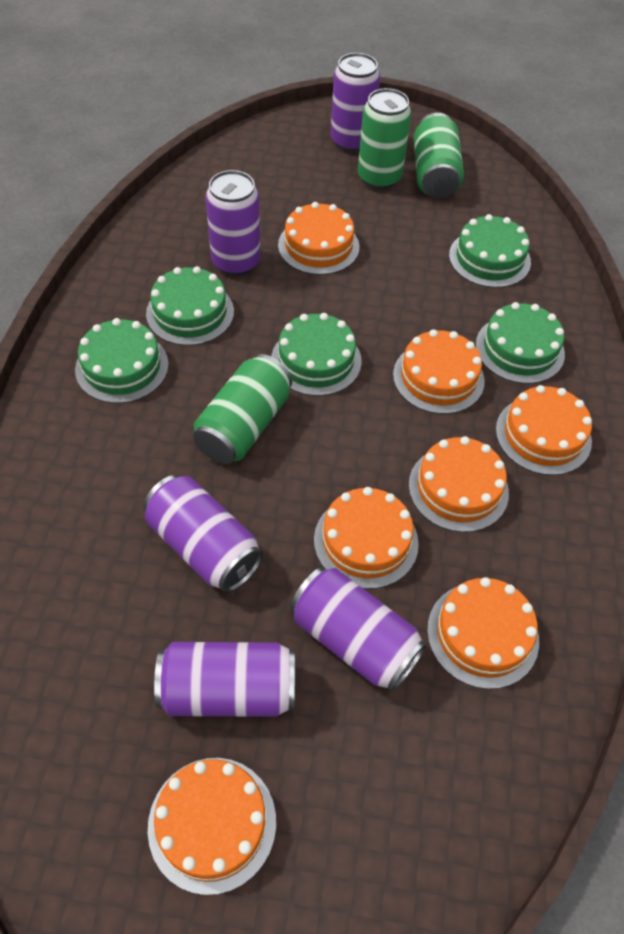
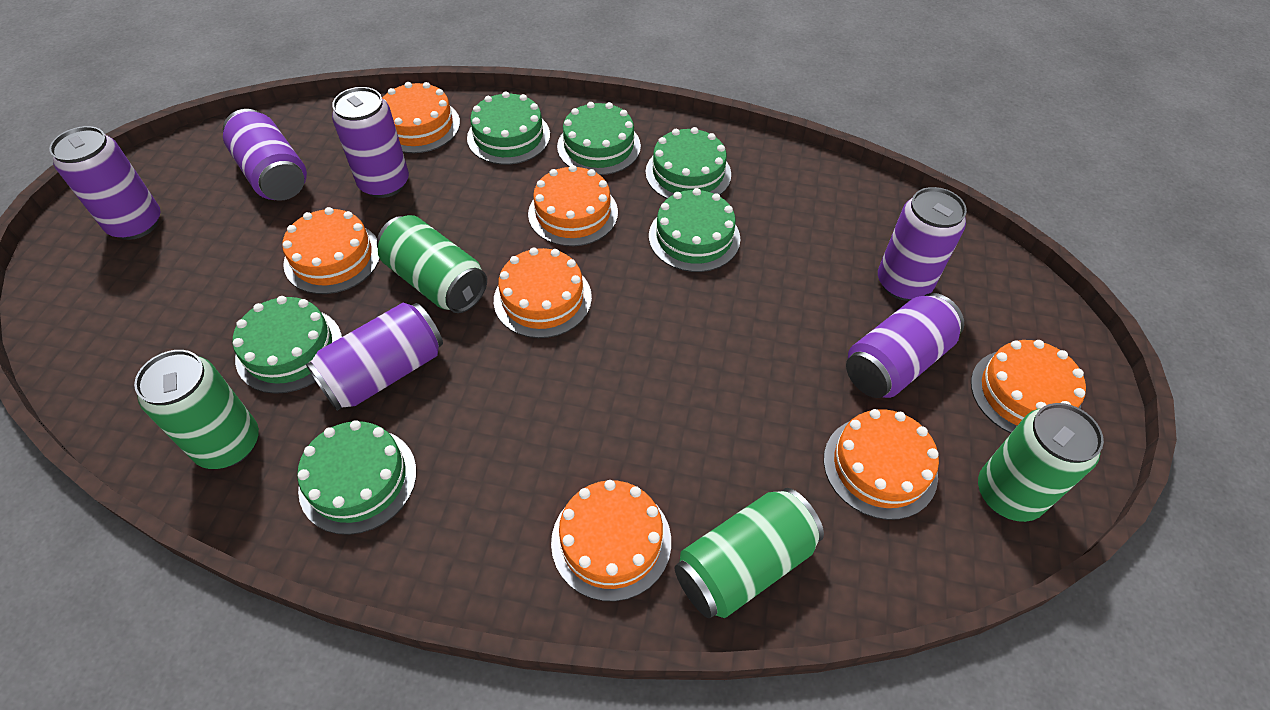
green cake: [75,318,169,403] [146,266,234,346] [271,313,362,396] [449,214,531,288] [476,302,565,384] = 5 -> [233,296,342,394] [297,420,416,535] [467,91,550,165] [557,102,641,175] [646,127,731,199] [649,188,740,272] = 6
green can: [193,354,292,464] [358,88,412,189] [413,113,464,198] = 3 -> [134,350,259,469] [377,215,487,313] [675,488,824,618] [978,403,1104,522] = 4
purple can: [143,475,263,593] [154,642,295,717] [205,170,261,276] [290,567,427,692] [330,53,380,152] = 5 -> [49,126,161,240] [223,109,307,201] [306,303,443,411] [332,87,409,198] [846,293,964,398] [878,187,967,301] = 6

